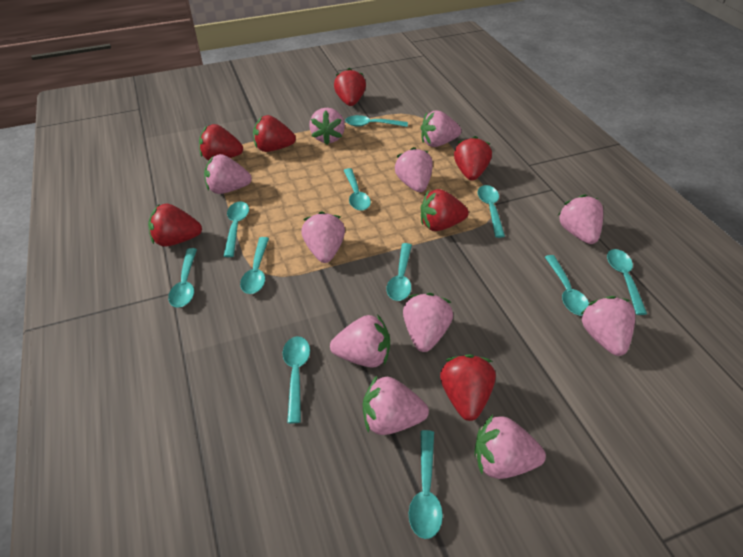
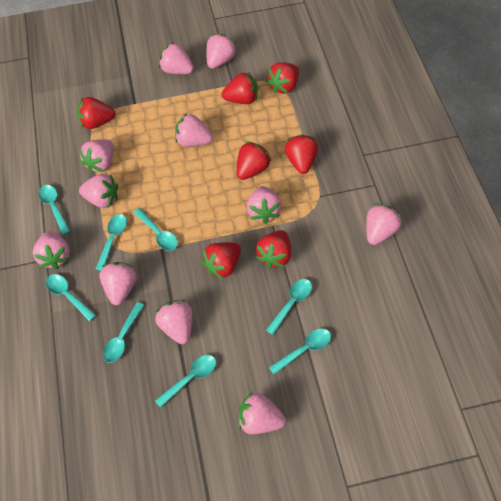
turquoise spoon: [168,248,197,308] [223,201,249,257] [240,237,269,294] [283,336,310,423] [343,168,371,211] [345,115,408,127] [386,243,412,301] [409,430,443,539] [478,185,505,238] [545,255,589,315] [607,249,647,315] = 11 -> [38,185,70,235] [46,274,96,321] [96,214,127,271] [103,302,144,363] [134,208,178,251] [155,355,216,408] [266,279,312,335] [269,329,331,374] = 8

